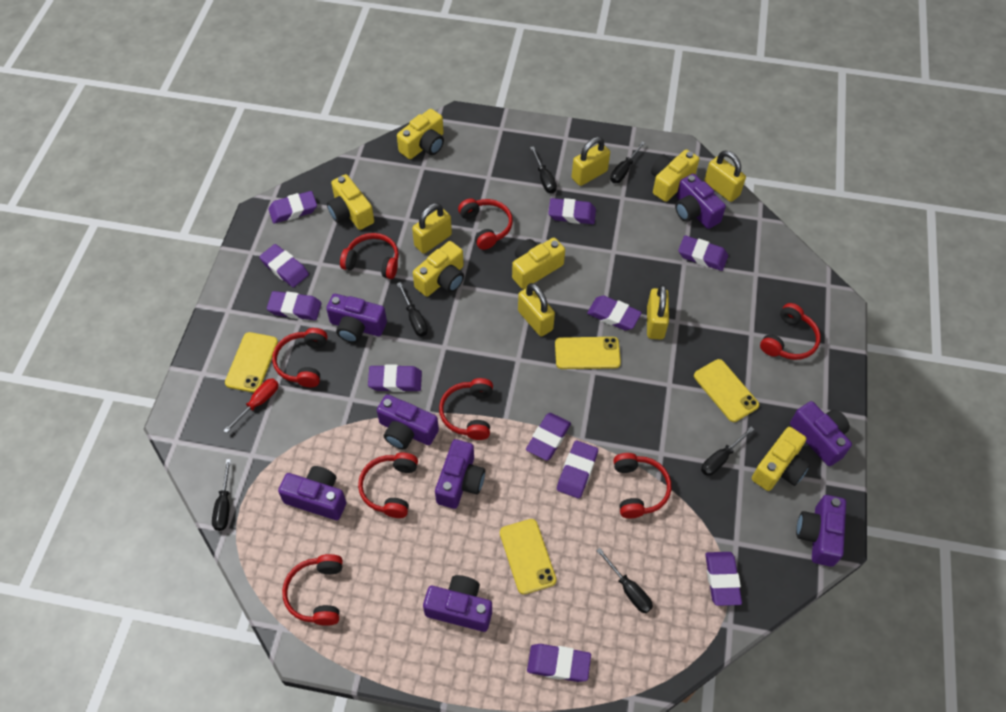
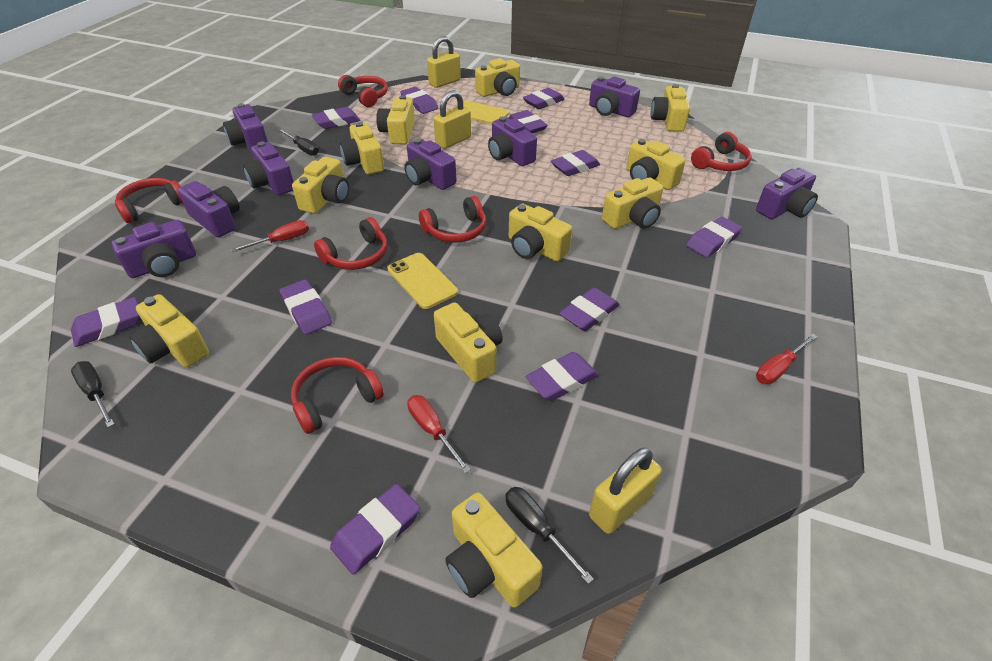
black screwdriver: [212,459,231,531] [397,282,428,336] [530,146,557,194] [596,548,653,613] [610,142,645,183] [701,426,754,476] = 6 -> [71,361,114,427] [278,129,319,156] [506,487,594,584] = 3
red headphones: [272,328,327,387] [282,554,343,626] [340,233,399,279] [358,452,418,518] [439,378,493,440] [458,198,513,250] [613,453,671,518] [760,303,821,360] = 8 -> [115,178,183,223] [291,357,384,434] [314,217,387,270] [338,75,388,107] [419,196,486,243] [691,132,752,171] = 6
red screwdriver: [223,378,279,433] = 1 -> [231,220,309,252] [407,395,471,473] [756,333,817,384] = 3
yellow camera: [327,174,374,230] [397,109,444,159] [413,241,464,297] [512,238,565,289] [651,149,699,202] [752,427,810,491] = 6 -> [129,294,209,367] [292,157,349,214] [340,122,384,174] [376,95,415,145] [434,303,503,383] [445,492,543,608] [475,58,520,97] [509,204,572,262] [602,177,663,229] [626,139,686,190] [651,84,690,132] = 11
yellow padlock: [412,203,452,254] [518,283,555,336] [572,137,610,186] [647,285,669,339] [704,150,746,202] = 5 -> [427,36,461,88] [433,90,471,149] [589,447,662,534] = 3
yellow phone: [225,332,278,393] [500,519,557,595] [555,337,621,369] [694,359,759,422] = 4 -> [387,253,458,309] [456,100,509,124] = 2

